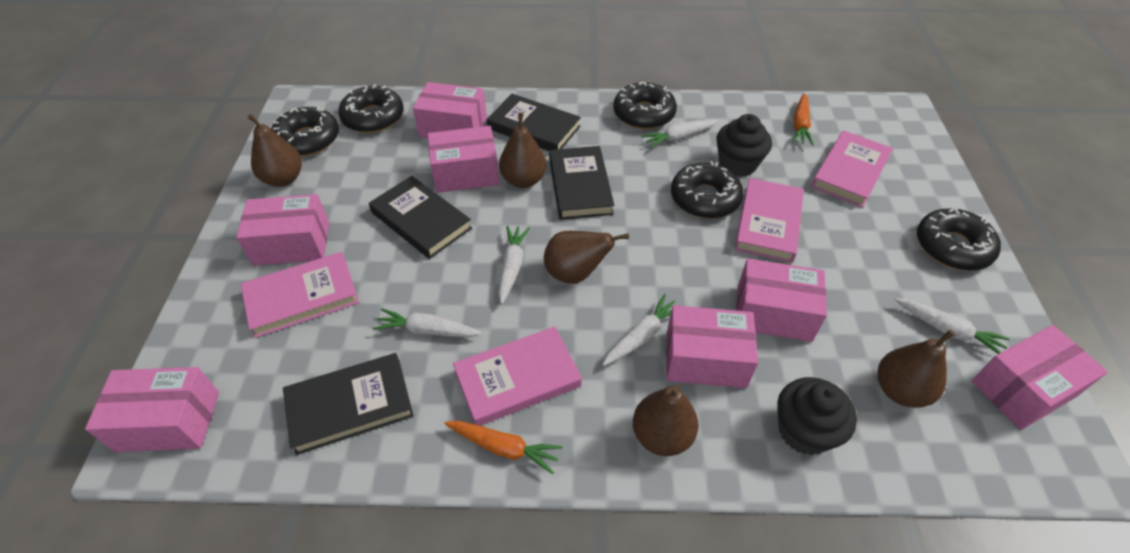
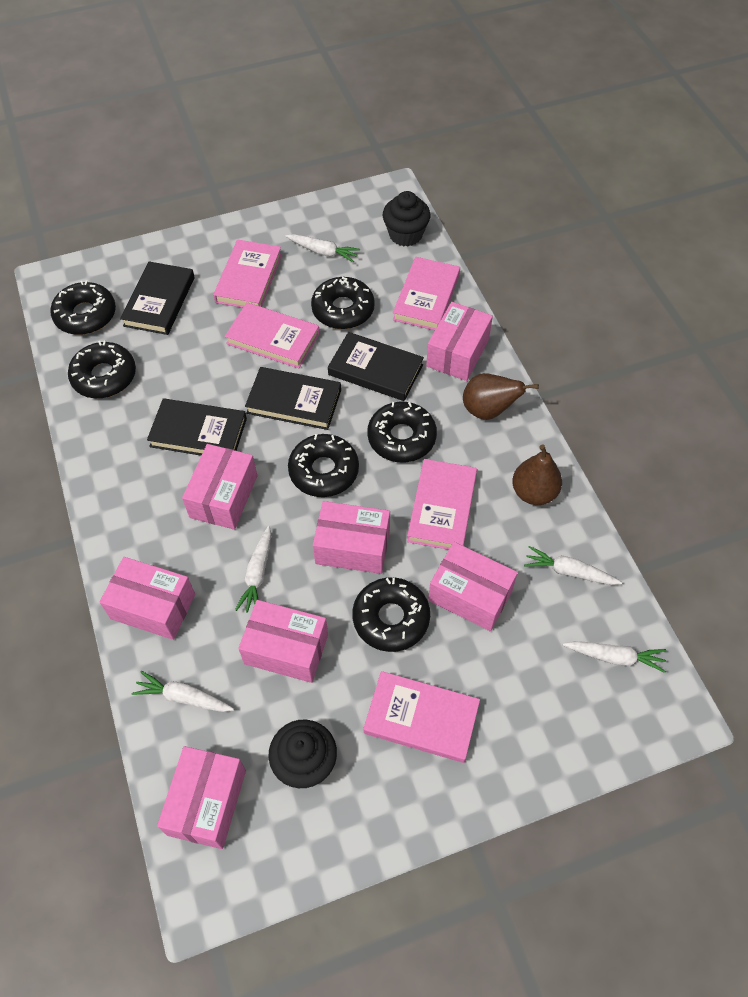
black donut: [271,106,339,156] [338,84,404,133] [613,82,677,129] [671,161,743,219] [917,208,1001,271] = 5 -> [50,281,116,335] [68,341,136,398] [288,434,359,497] [311,277,375,329] [352,577,430,652] [367,402,437,462] = 6
brown pear: [248,114,302,187] [499,113,547,188] [544,231,629,284] [633,385,699,456] [878,330,955,408] = 5 -> [463,373,539,420] [512,445,562,505] = 2
orange carrot: [444,421,563,474] [792,93,814,146] = 2 -> none = 0
pink book: [241,252,359,338] [453,327,582,426] [735,178,804,263] [811,131,893,207] = 4 -> [213,239,282,308] [225,302,320,368] [363,671,480,763] [393,257,460,330] [407,459,477,550] = 5

